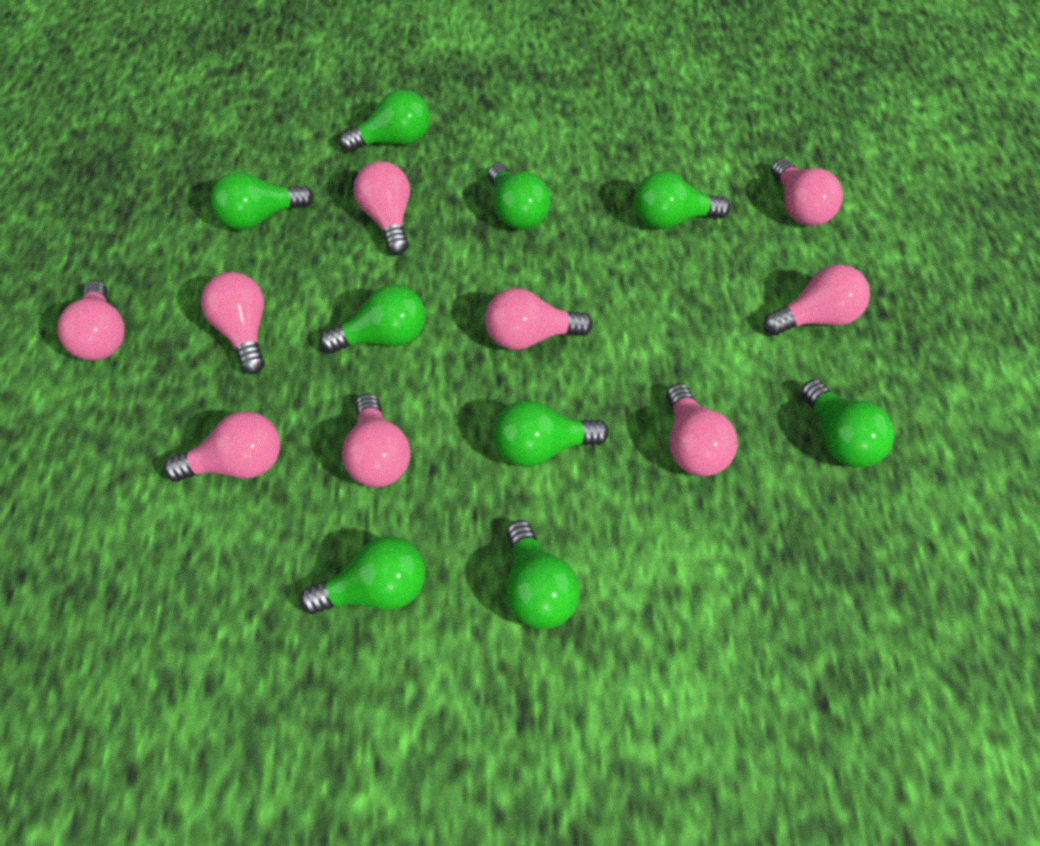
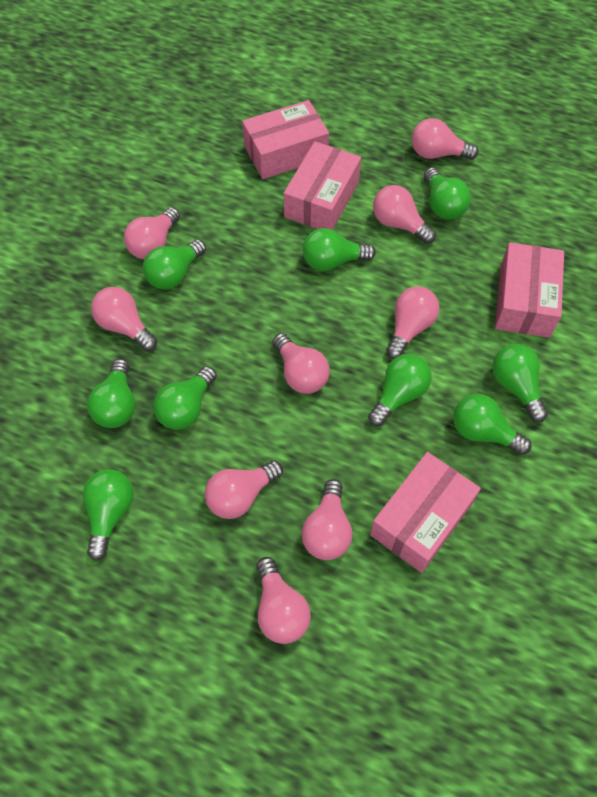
pink box: none = 0 -> [242,100,329,179] [284,141,361,230] [370,452,481,573] [495,242,564,338] = 4

